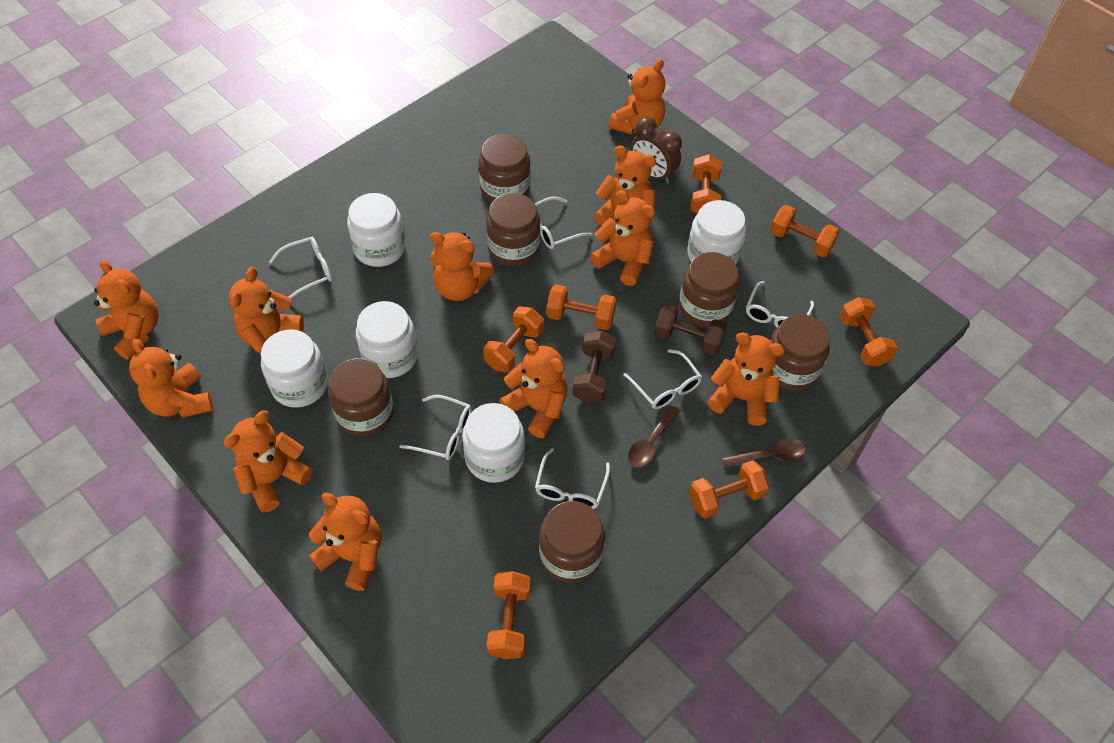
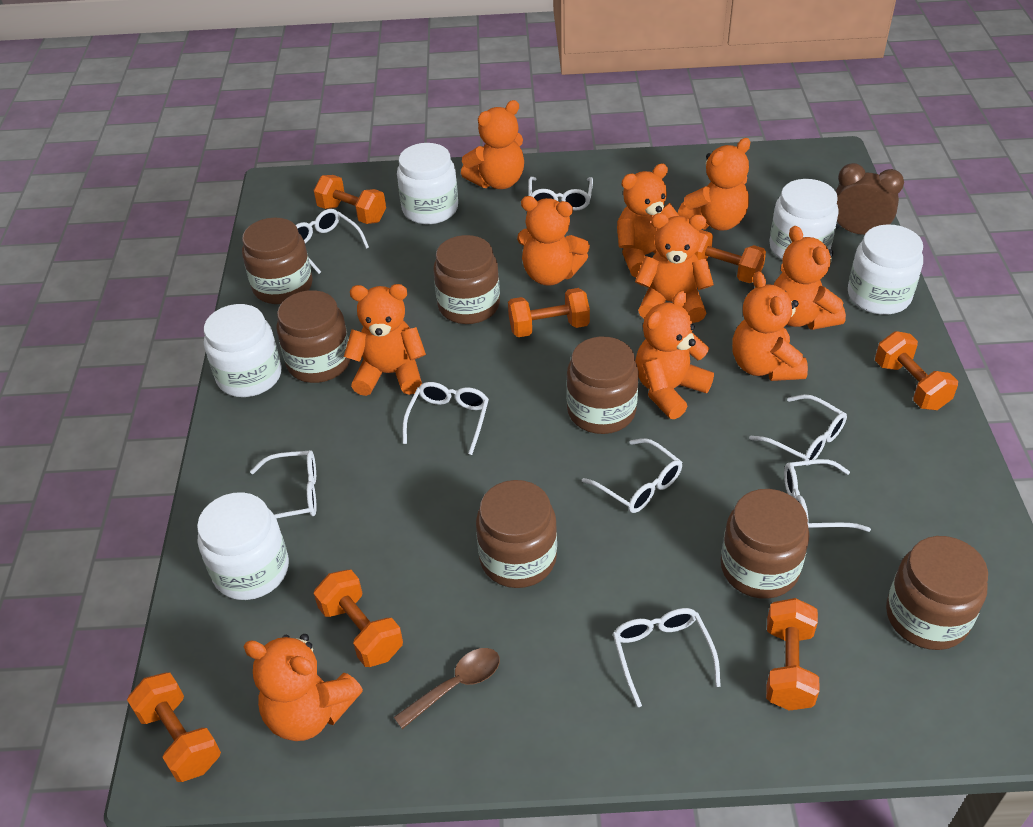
brown dumbbell: [573,331,616,403] [654,303,727,356] = 2 -> none = 0
brown jar: [328,358,394,437] [479,134,531,202] [486,193,540,267] [539,501,605,583] [679,252,739,327] [770,314,830,391] = 6 -> [242,218,313,304] [277,290,350,383] [433,235,500,324] [476,480,557,588] [566,336,639,434] [721,489,809,599] [886,536,988,650] = 7
brown spoon: [628,405,681,467] [722,439,806,468] = 2 -> [394,648,500,729] = 1
orange teddy bear: [94,260,159,360] [129,339,213,418] [224,411,313,512] [229,267,304,354] [309,493,381,591] [430,232,494,301] [499,339,568,438] [590,190,655,286] [594,146,656,226] [609,59,665,135] [708,332,785,426] = 11 -> [243,634,363,741] [344,284,426,396] [461,100,524,189] [517,196,590,286] [617,164,679,278] [635,213,714,323] [635,291,714,419] [678,138,751,231] [732,271,808,381] [774,226,846,330] = 10
white glasses: [269,237,332,298] [399,395,471,460] [534,197,592,249] [535,448,610,509] [623,349,702,409] [746,281,814,327] = 6 -> [250,450,317,519] [296,209,369,274] [403,382,489,455] [528,177,593,211] [582,438,682,513] [613,608,721,707] [749,394,847,466] [784,459,871,532] = 8

